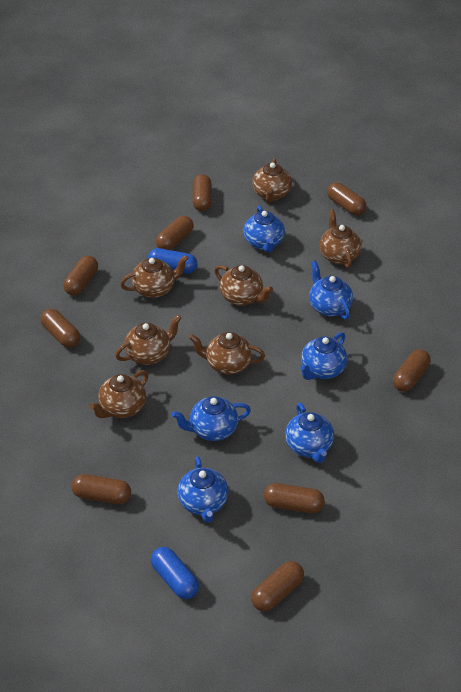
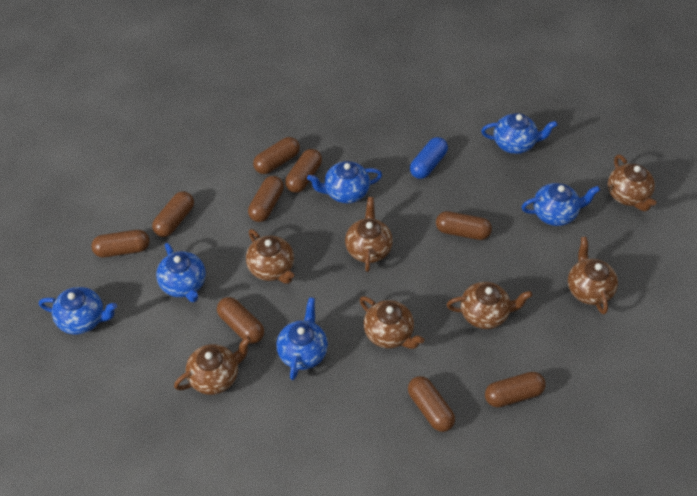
blue capsule: [148,248,198,274] [151,547,199,599] = 2 -> [410,137,448,179] = 1

